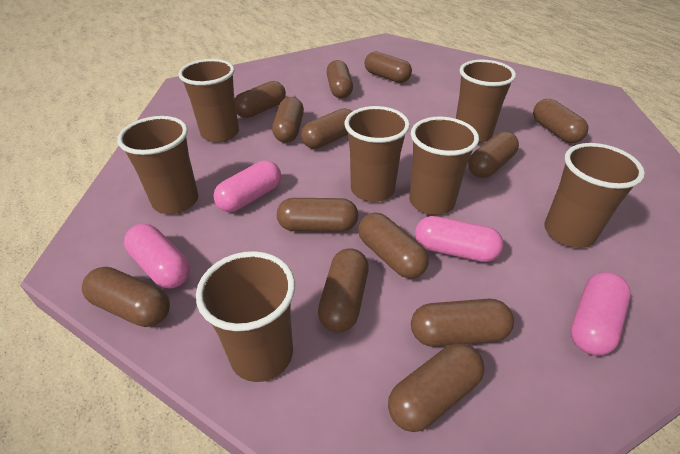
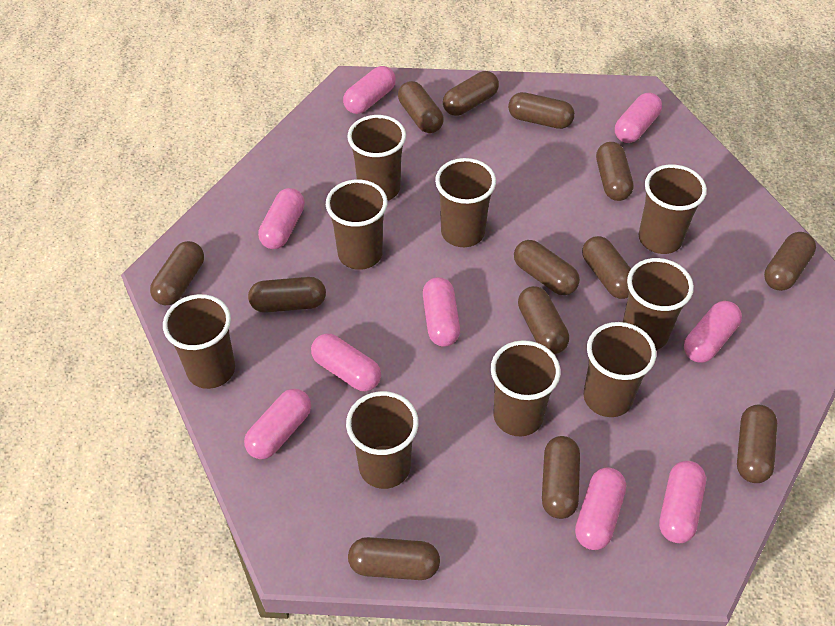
brown cup: [117,116,198,214] [178,59,239,143] [196,251,295,382] [345,106,410,202] [409,117,479,215] [456,60,516,143] [544,143,645,248] = 7 -> [163,294,235,389] [326,179,388,270] [346,391,419,489] [347,115,406,200] [435,158,496,247] [491,340,561,436] [584,322,656,417] [623,258,694,350] [639,164,707,254] = 9
pink capsule: [124,224,190,288] [213,161,281,212] [415,216,503,262] [570,272,631,355] = 4 -> [244,389,311,459] [258,188,305,249] [311,334,381,391] [343,66,396,114] [423,277,460,347] [575,467,626,550] [615,93,662,143] [659,461,706,543] [684,301,742,363] = 9

